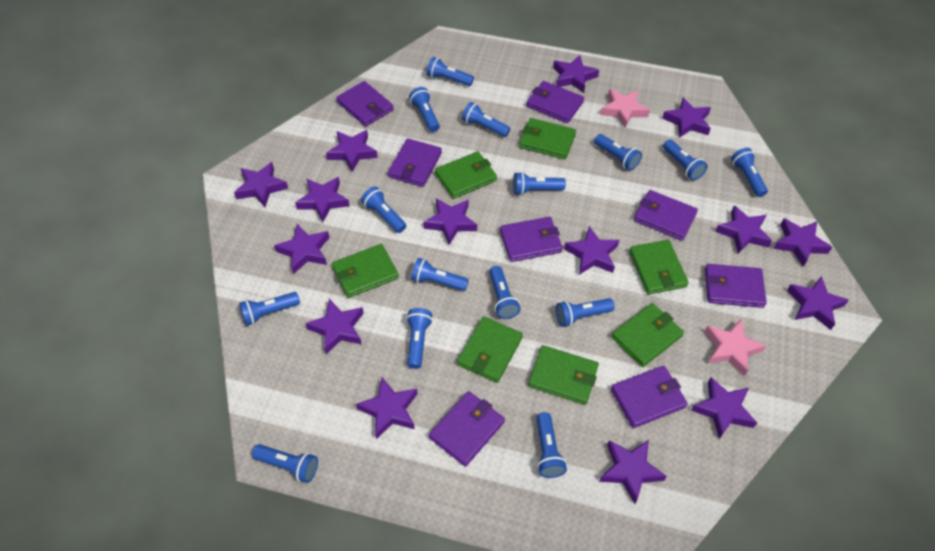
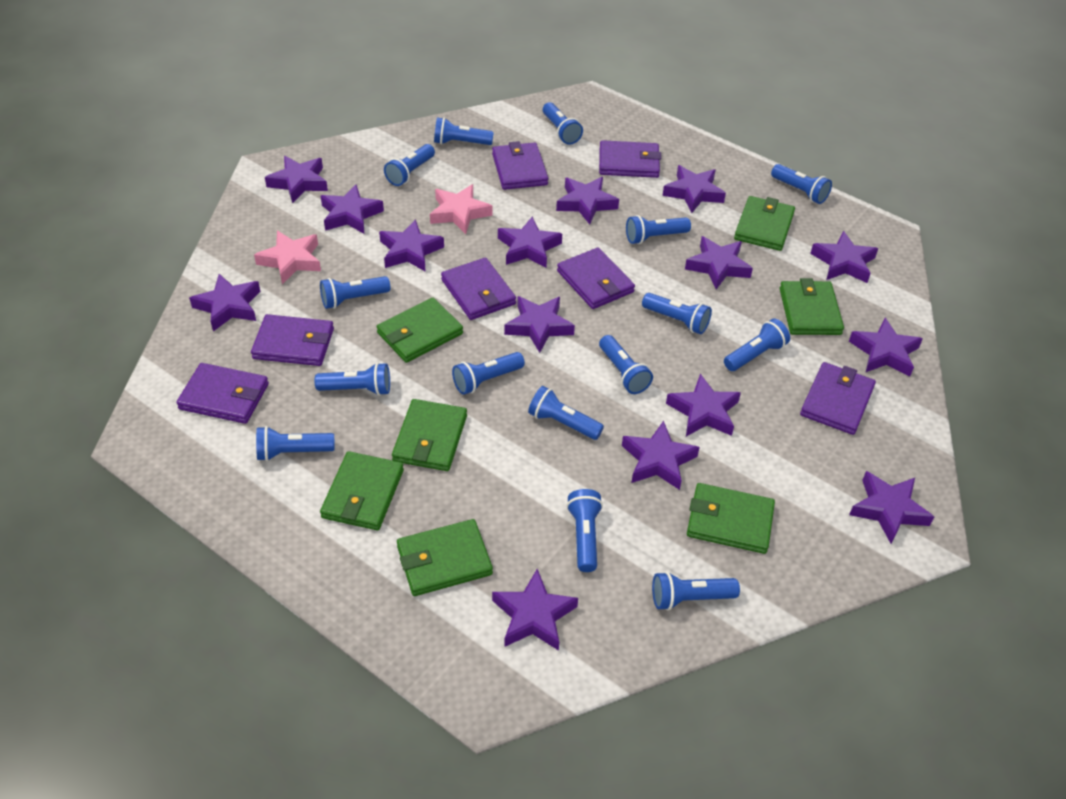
purple wallet: [336,81,394,127] [388,138,442,187] [429,391,505,467] [500,217,562,262] [526,81,584,123] [611,366,688,428] [634,190,698,241] [705,264,767,308] = 8 -> [176,363,269,424] [251,314,334,366] [441,258,516,320] [492,141,548,190] [557,248,635,309] [599,140,661,178] [800,362,876,435] = 7

